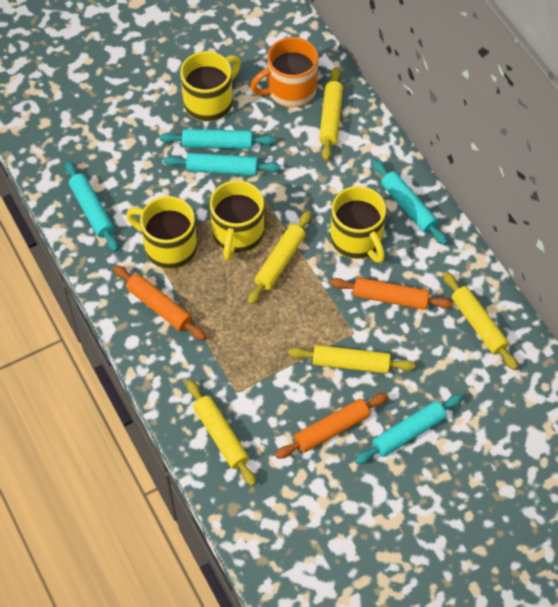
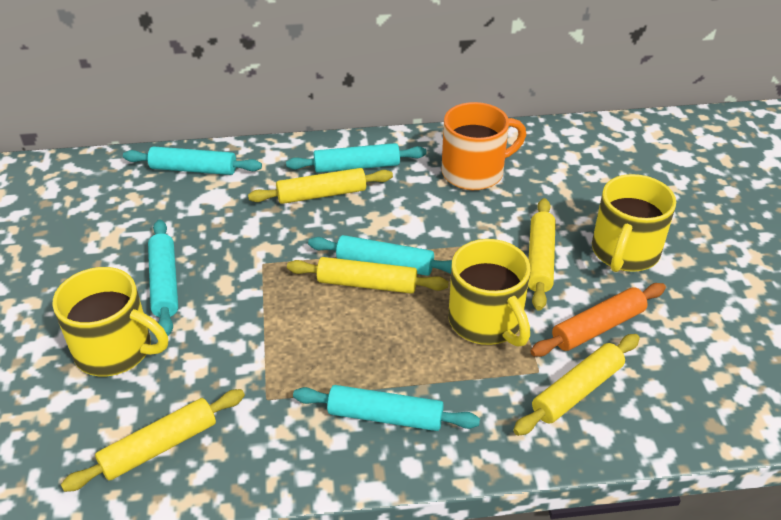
orange rolling pin: [113,265,206,340] [275,393,388,459] [330,277,453,310] = 3 -> [530,283,666,357] = 1
yellow mug: [126,196,197,269] [180,51,241,122] [210,180,264,261] [330,186,386,263] = 4 -> [52,267,168,376] [448,239,530,347] [592,174,676,272] = 3

